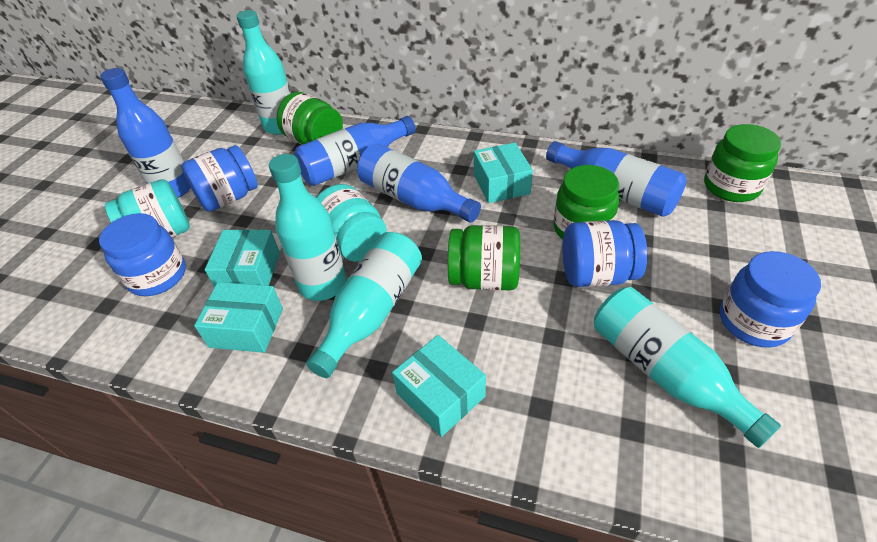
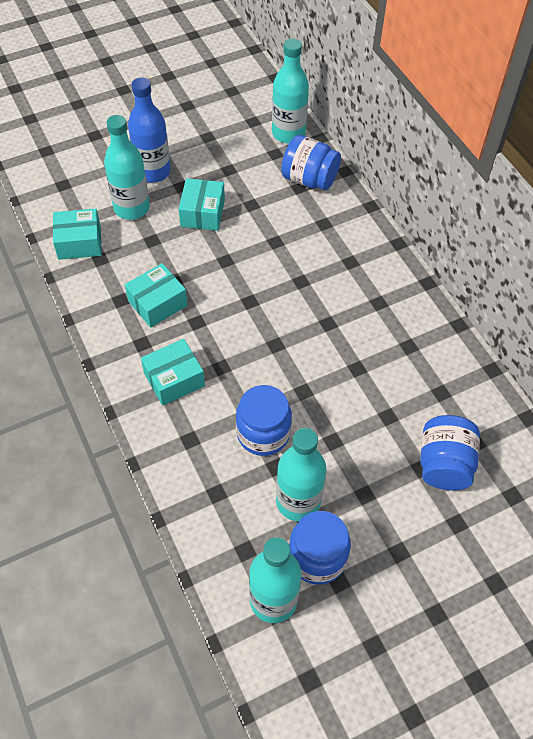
blue bottle: [100,68,191,198] [294,116,416,186] [357,143,481,223] [546,141,687,217] = 4 -> [128,77,171,183] = 1
green jar: [276,92,343,145] [448,225,520,291] [553,165,619,239] [704,124,781,202] = 4 -> none = 0
turquoise jar: [105,179,190,238] [316,184,387,262] = 2 -> none = 0

